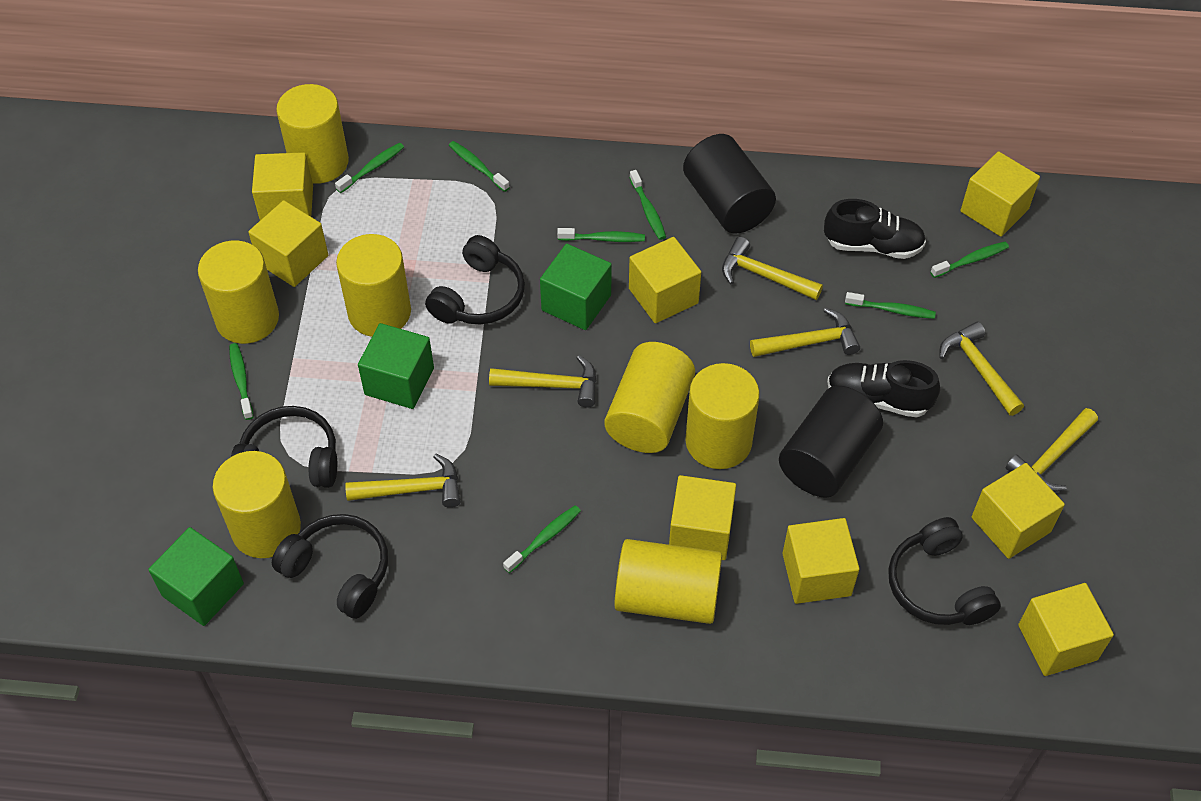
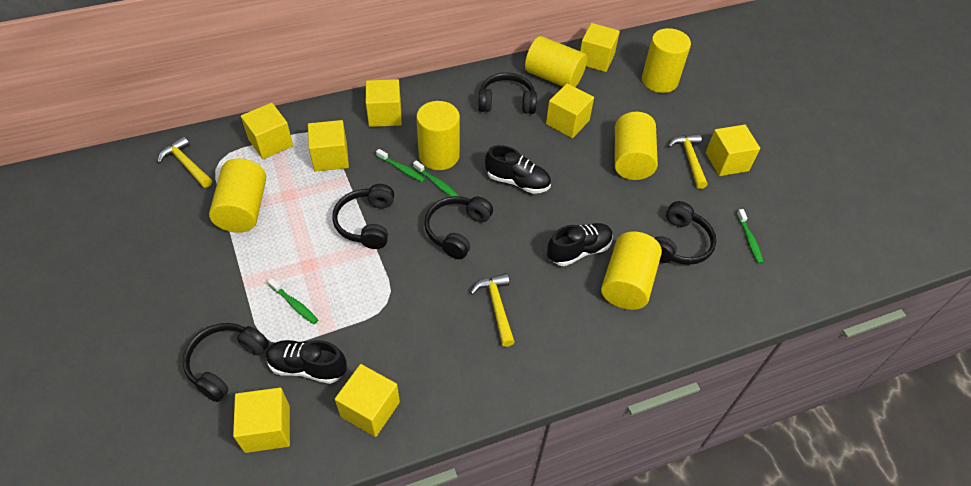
black cylinder: [683,134,776,234] [779,386,883,498] = 2 -> none = 0
black headphones: [231,406,337,488] [272,514,388,619] [425,235,525,324] [888,517,1001,625] = 4 -> [183,323,269,402] [332,184,394,249] [424,196,493,259] [478,73,537,114] [655,201,716,265] = 5
black shoe: [824,199,926,259] [827,360,940,418] = 2 -> [266,340,347,384] [485,145,551,194] [547,223,613,266] = 3
green cube: [148,527,244,626] [358,323,434,409] [540,244,612,330] = 3 -> none = 0
green toothbrush: [229,343,254,420] [335,143,404,193] [449,141,510,192] [503,505,581,573] [557,228,645,242] [630,170,666,240] [845,292,936,319] [931,242,1009,278] = 8 -> [268,278,318,324] [376,149,425,183] [413,160,459,197] [737,209,763,264] = 4
yellow cylinder: [198,240,279,344] [213,451,301,558] [276,84,349,184] [336,234,411,337] [605,342,695,453] [614,539,722,624] [685,363,760,469] = 7 -> [209,158,266,233] [416,101,460,170] [525,36,587,87] [601,232,662,310] [615,112,658,180] [642,28,691,93] = 6
yellow hammer: [345,454,460,508] [489,355,596,408] [722,237,823,300] [750,308,860,357] [939,322,1024,416] [1006,408,1098,492] = 6 -> [158,136,212,188] [470,273,515,347] [668,134,708,189] = 3

